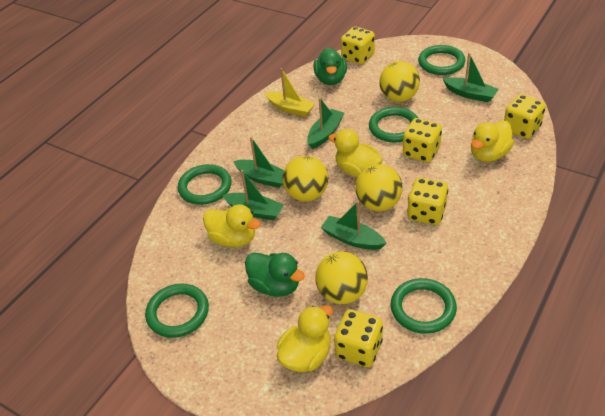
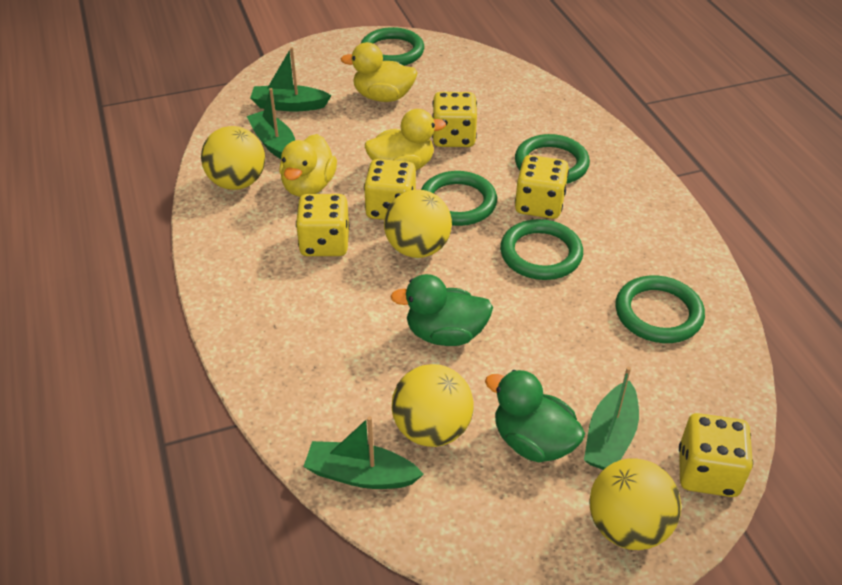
green boat: [223,170,284,221] [233,137,284,188] [307,98,345,149] [321,201,387,250] [443,53,499,102] = 5 -> [247,88,295,159] [250,47,332,111] [303,416,424,489] [584,367,639,470] = 4
yellow boat: [265,68,315,117] = 1 -> none = 0
yellow duck: [203,204,261,247] [277,305,333,372] [328,129,383,177] [471,121,514,162] = 4 -> [279,134,337,197] [341,42,417,102] [365,109,446,170] = 3

